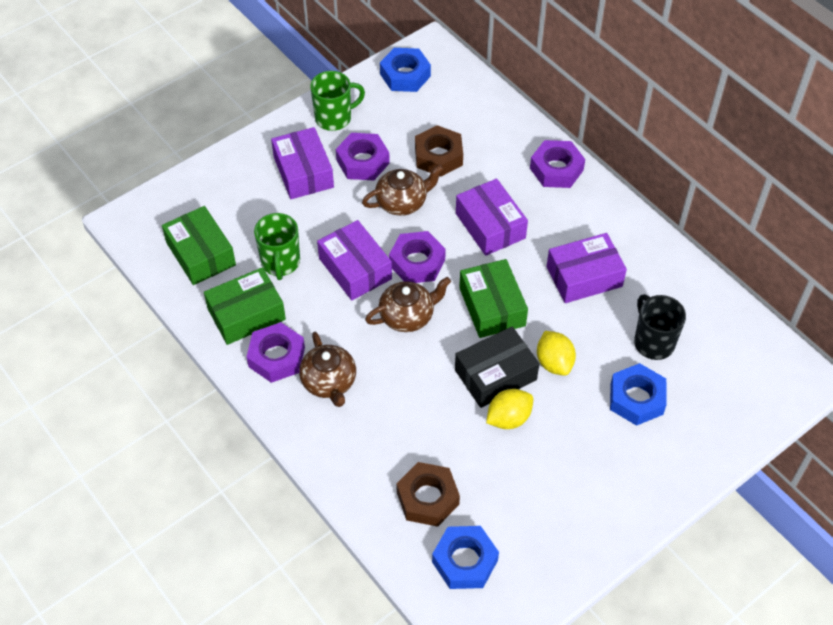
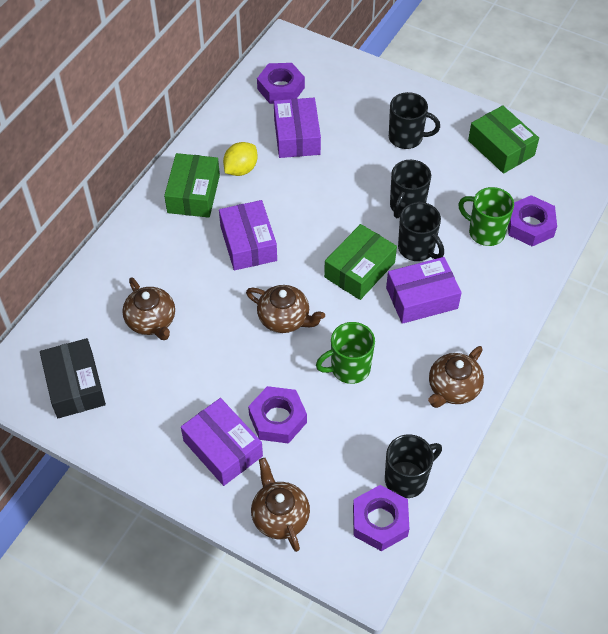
black mug: [634,294,686,360] = 1 -> [385,434,442,498] [389,92,440,149] [390,160,431,218] [398,202,444,261] = 4
blue nut: [380,48,431,92] [432,526,499,589] [610,363,667,426] = 3 -> none = 0
brown nut: [396,462,460,527] [415,125,463,177] = 2 -> none = 0
brown teapot: [299,332,356,407] [362,165,443,216] [365,277,451,332] = 3 -> [122,277,175,340] [246,285,325,333] [251,458,310,552] [428,346,484,408] = 4
yellow lemon: [486,389,533,429] [537,331,576,376] = 2 -> [223,142,258,176] = 1

